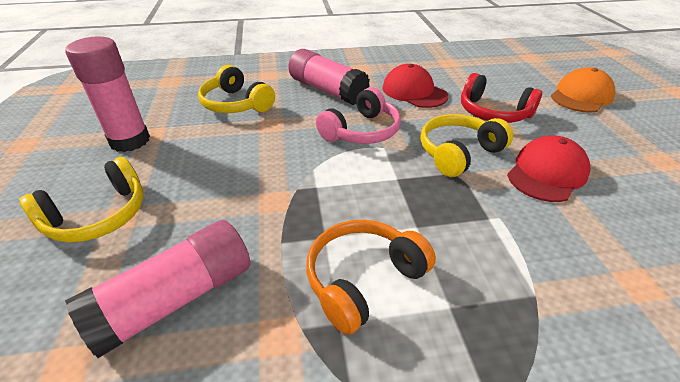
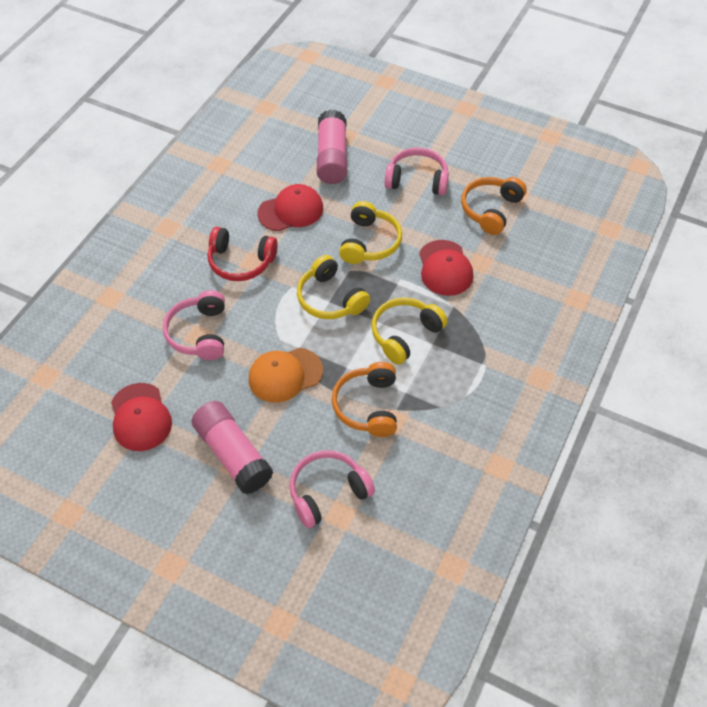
orange headphones: [306,220,436,335] = 1 -> [332,362,397,437] [461,177,527,235] = 2
pink glue stick: [65,37,150,152] [65,220,250,358] [288,49,370,105] = 3 -> [192,401,274,494] [317,110,347,184] = 2
pink headphones: [316,87,401,144] = 1 -> [163,290,225,360] [290,450,375,528] [385,147,449,195] = 3
red cap: [382,64,448,108] [507,136,590,202] = 2 -> [111,383,172,451] [257,184,323,231] [419,240,473,296] = 3

